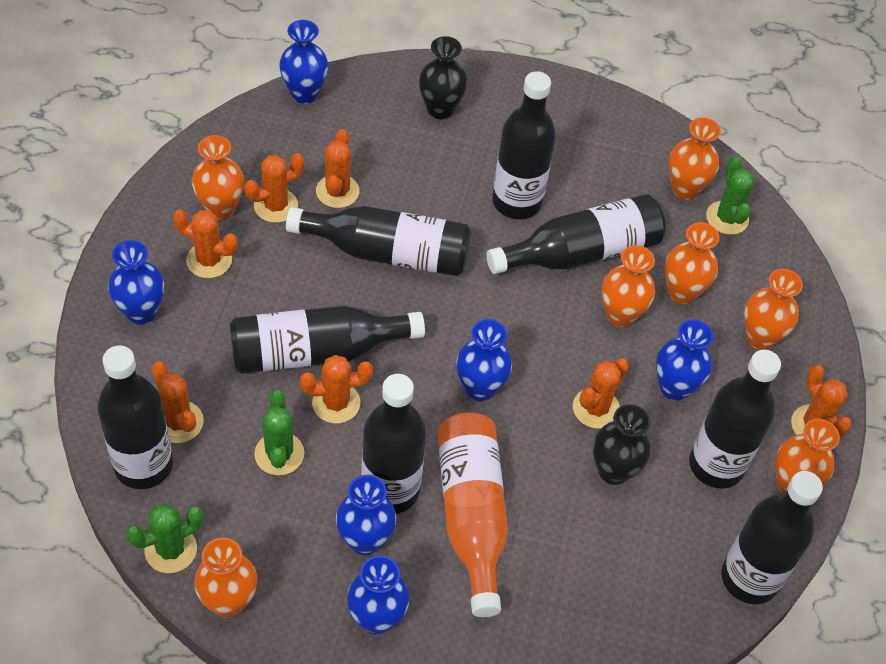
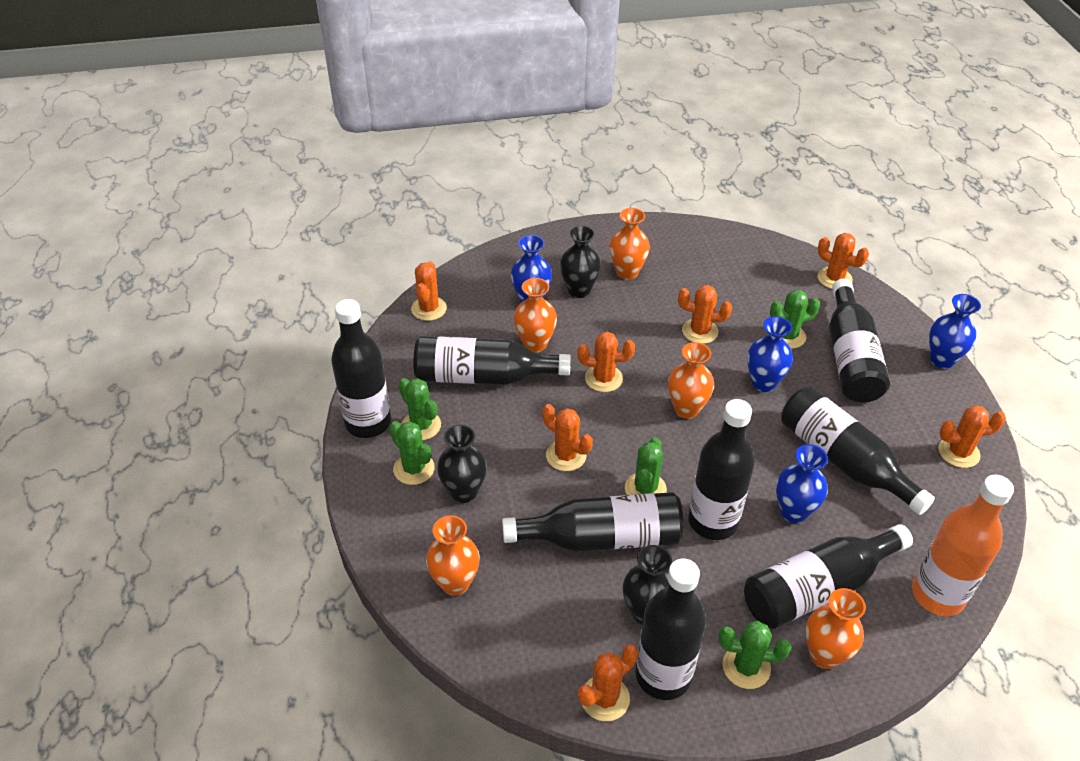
black vase: [419,36,468,120] [593,404,651,485] = 2 -> [437,424,487,503] [560,225,601,298] [623,545,672,625] = 3
blue vase: [108,240,164,325] [279,20,328,104] [336,475,396,555] [347,555,410,635] [456,319,512,401] [656,319,713,401] = 6 -> [511,235,552,303] [747,316,793,392] [776,444,828,523] [929,294,981,369] = 4
green cactus: [126,504,204,573] [254,390,304,476] [706,157,754,235] = 3 -> [389,421,435,485] [399,378,441,440] [625,437,667,495] [719,621,791,689] [770,290,820,349] = 5
orange vase: [192,135,244,220] [194,537,257,618] [601,245,655,327] [665,222,720,304] [669,118,721,199] [744,269,803,350] [775,419,840,494] = 7 -> [426,515,480,596] [514,278,557,352] [610,208,650,280] [668,342,714,419] [805,588,866,669] = 5

